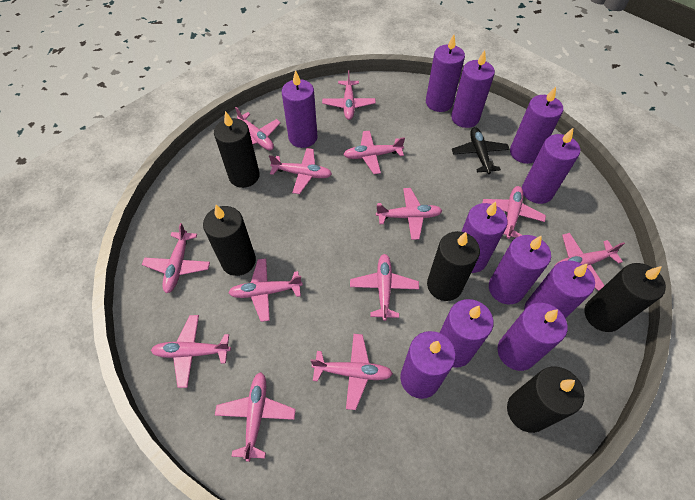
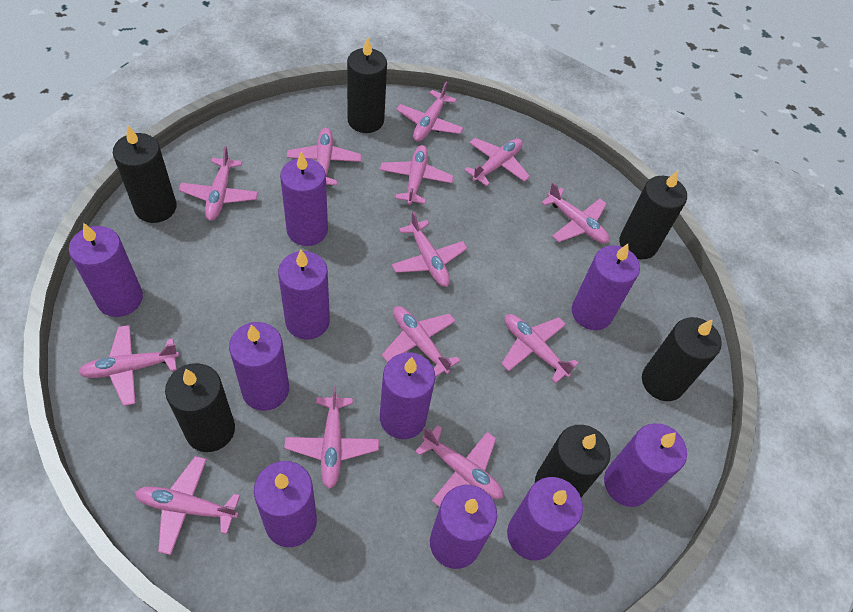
black candle: [203,205,256,276] [214,111,260,188] [427,231,480,301] [507,366,584,433] [584,263,666,332] = 5 -> [113,125,177,223] [165,363,235,452] [347,37,387,133] [535,425,611,497] [619,171,687,259] [642,317,722,401] = 6
black plane: [452,127,510,174] = 1 -> none = 0
purple candle: [282,70,318,148] [400,331,456,399] [426,34,465,112] [439,299,494,368] [451,50,495,128] [461,201,508,273] [489,235,551,304] [497,303,567,371] [510,86,563,164] [522,128,580,204] [524,260,595,319] = 11 -> [69,223,143,317] [229,322,289,411] [254,461,317,547] [278,250,330,340] [280,152,328,246] [380,353,435,439] [430,485,497,569] [507,477,583,560] [572,244,640,330] [604,423,687,507] = 10

